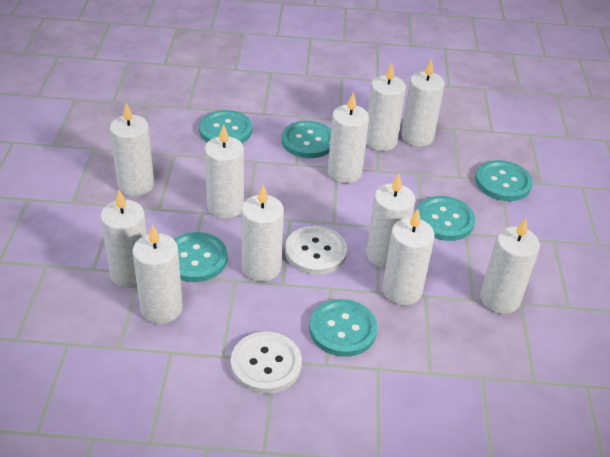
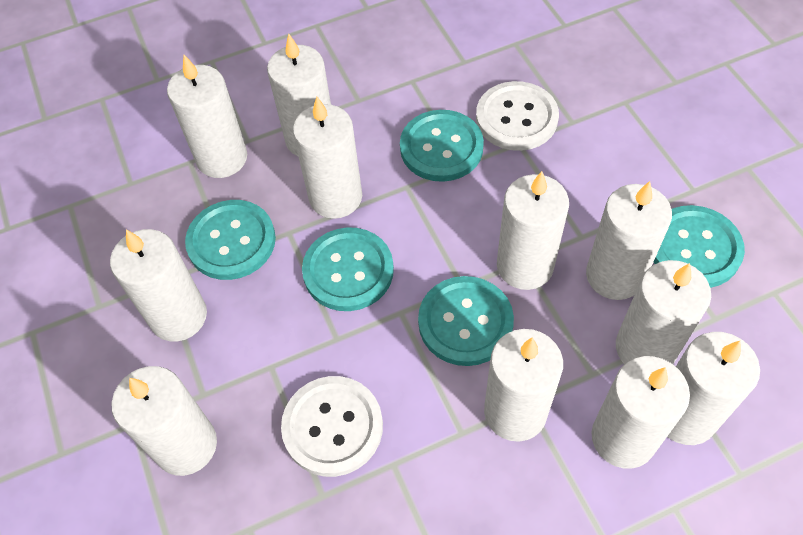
turquoise button: [174,232,228,282] [199,110,252,143] [282,121,331,158] [309,299,378,357] [417,196,475,241] [475,160,533,201] = 6 -> [185,200,276,280] [302,228,394,311] [400,110,484,182] [418,276,514,366] [654,205,745,288] = 5

